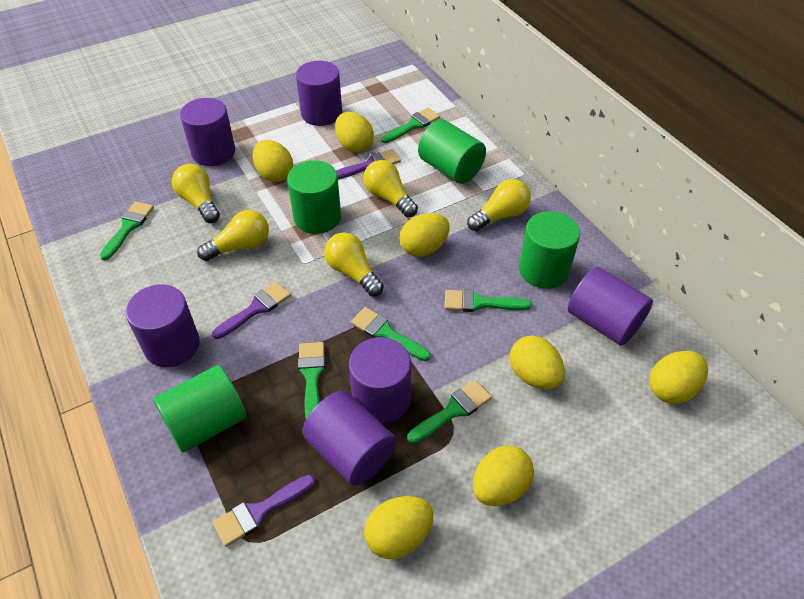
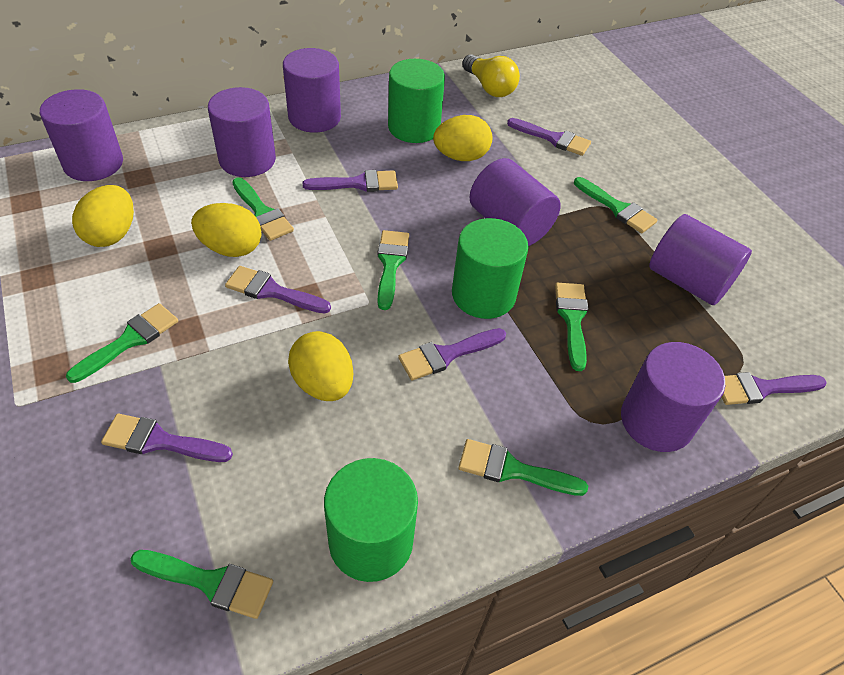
green brush: [100,201,154,260] [298,342,325,419] [351,307,431,361] [381,108,440,143] [407,380,492,444] [445,289,532,312] = 6 -> [66,303,178,383] [131,550,273,619] [232,177,294,241] [378,230,409,310] [458,439,588,496] [555,283,588,371] [574,177,658,233] = 7
green cylinder: [154,365,246,453] [287,160,341,234] [418,120,486,184] [519,211,580,289] = 4 -> [324,458,418,582] [388,59,445,143] [452,218,528,319] = 3
purple brush: [212,282,291,339] [213,475,315,547] [336,149,401,179] = 3 -> [101,414,233,462] [225,266,331,313] [302,170,398,192] [398,328,506,380] [507,118,591,156] [722,372,827,405] = 6
yellow egg: [252,140,293,182] [335,112,374,153] [364,496,433,559] [400,213,450,257] [473,445,534,506] [510,335,565,389] [650,351,708,404] = 7 -> [72,185,134,247] [191,203,261,257] [288,331,353,401] [433,115,492,161] = 4
yellow light bulb: [172,164,220,223] [197,210,269,261] [324,232,384,297] [363,160,418,217] [467,179,531,231] = 5 -> [462,54,520,97] = 1

